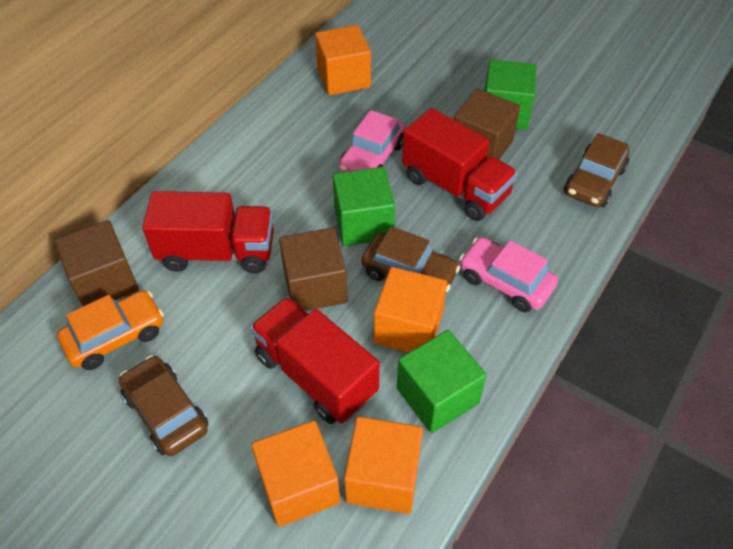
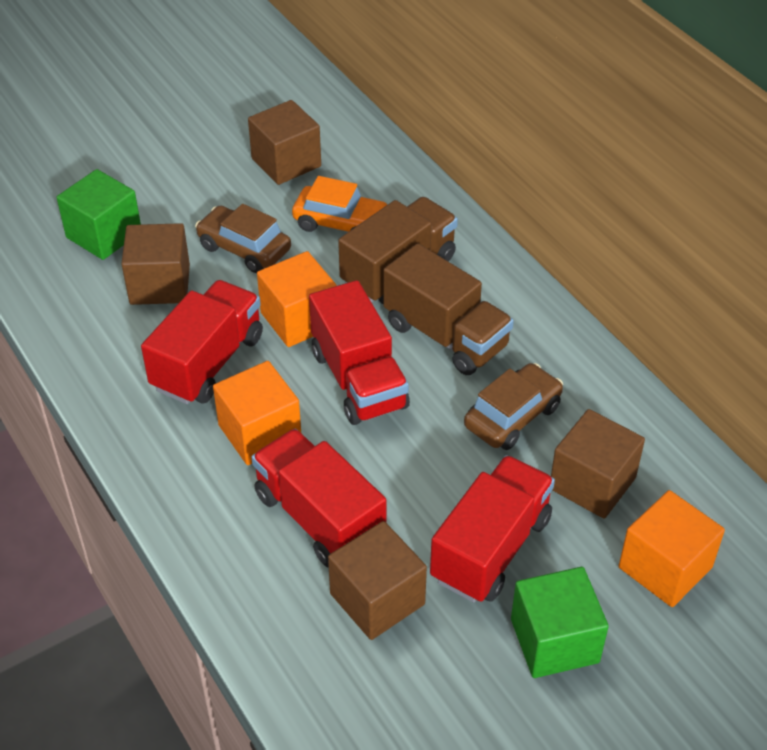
brown car: [119,355,209,456] [361,226,460,293] [564,133,630,207] = 3 -> [195,204,291,273] [464,363,563,450] = 2
brown cube: [54,220,139,306] [279,227,348,311] [454,89,520,160] = 3 -> [121,223,190,305] [248,100,321,185] [328,521,427,640] [551,409,645,519] = 4
brown truck: none = 0 -> [338,197,458,304] [383,243,514,375] = 2
green cube: [333,167,395,246] [397,330,487,433] [484,60,537,130] = 3 -> [57,169,141,260] [511,567,609,678] = 2
orange cube: [251,420,340,527] [315,25,371,95] [344,416,423,514] [374,267,447,353] = 4 -> [213,361,301,465] [257,251,337,347] [619,490,725,607] = 3
pink car: [339,110,405,172] [459,237,558,312] = 2 -> none = 0
red truck: [142,191,274,273] [250,297,380,424] [402,108,518,221] = 3 -> [141,280,263,404] [251,429,387,568] [309,280,410,425] [430,455,555,603] = 4

